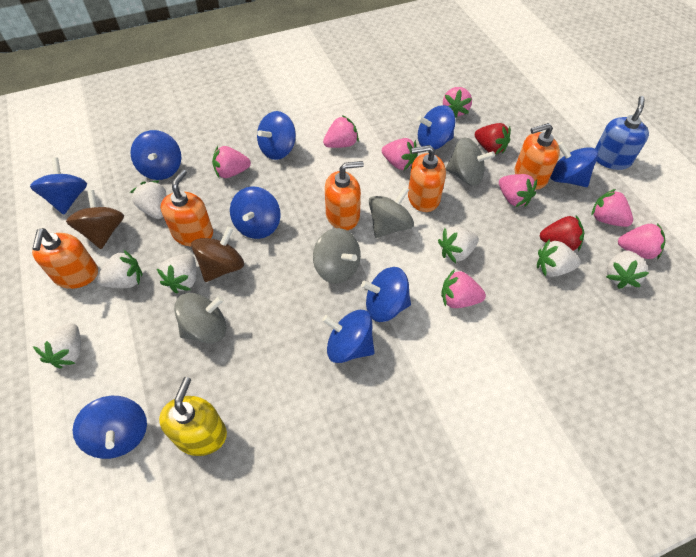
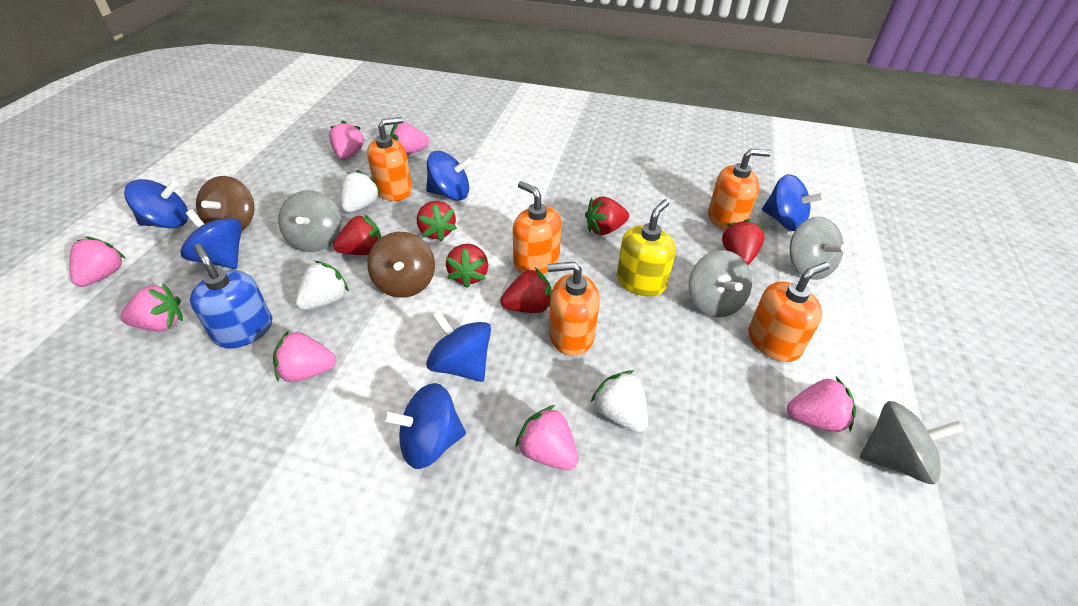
blue spinning top: [30,158,87,215] [73,396,147,459] [131,130,181,180] [230,186,280,239] [257,111,296,160] [322,310,375,363] [361,267,411,322] [417,105,455,150] [550,142,598,187] = 9 -> [124,179,188,228] [180,210,242,269] [382,383,466,469] [426,151,472,201] [426,310,491,382] [762,174,825,231] = 6
pink strawberry: [212,146,251,178] [323,115,359,148] [382,138,418,170] [441,269,486,308] [443,87,472,118] [499,174,537,207] [591,189,633,227] [618,223,665,259] = 8 -> [69,237,126,287] [120,283,183,331] [273,330,336,382] [329,121,364,160] [390,122,429,155] [515,405,578,470] [787,377,856,432] = 7
red strawberry: [475,123,511,155] [540,216,584,251] = 2 -> [333,214,381,255] [417,201,457,242] [446,244,488,288] [500,268,552,313] [585,196,629,235] [722,219,765,265] = 6
white strawberry: [33,323,81,369] [97,250,142,288] [130,181,166,219] [157,254,196,293] [438,226,479,263] [537,239,581,277] [606,250,649,289] = 7 -> [295,261,349,310] [340,170,381,213] [591,370,648,433] = 3

